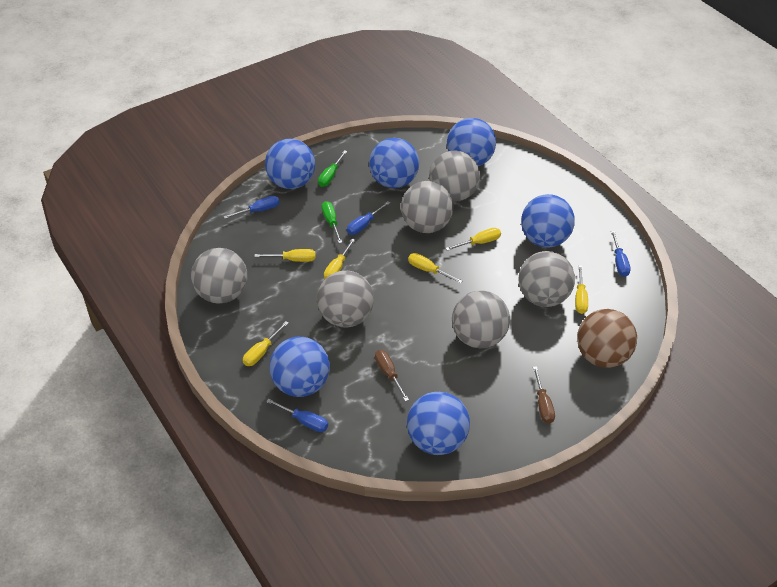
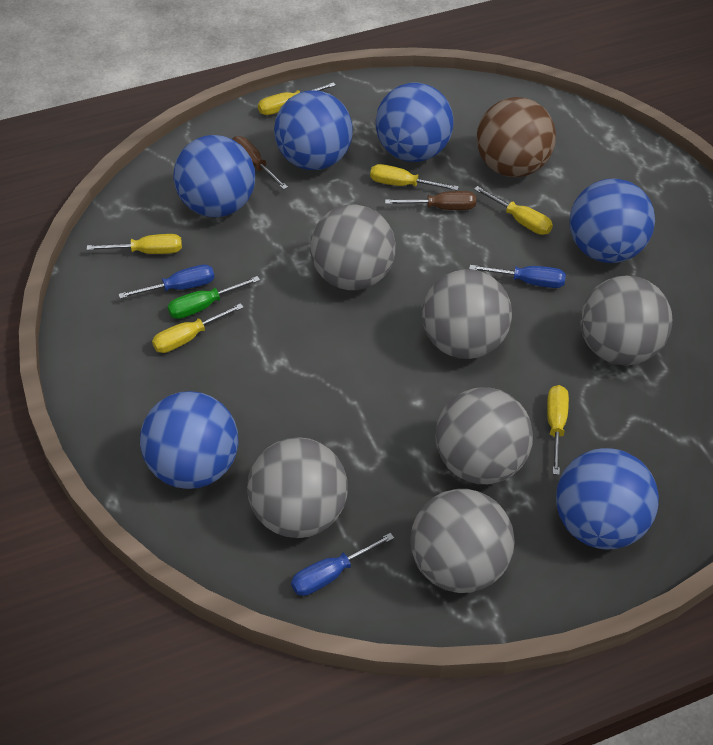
blue screwdriver: [223,196,280,219] [266,399,328,432] [347,201,390,235] [611,231,631,277] = 4 -> [118,265,215,299] [291,533,394,596] [469,265,566,288] = 3
green screwdriver: [318,150,347,187] [322,201,342,243] = 2 -> [167,276,260,319] = 1

